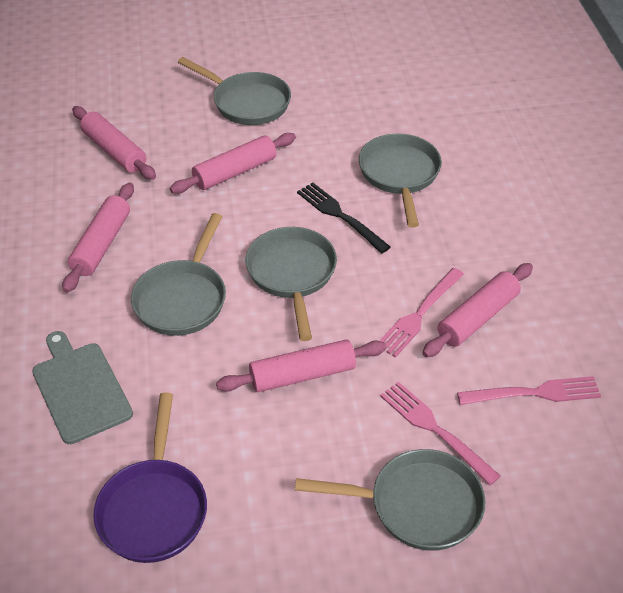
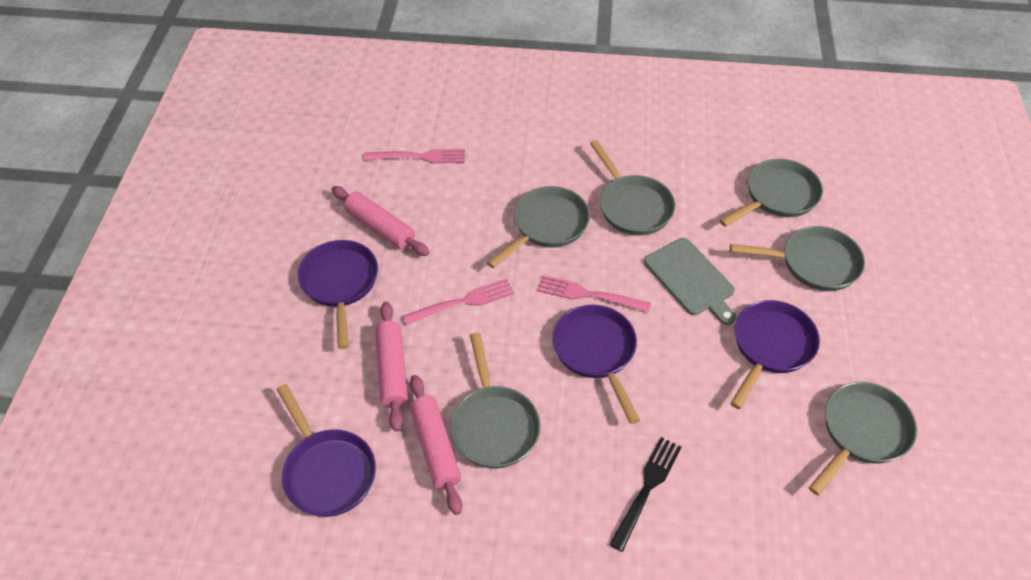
grey pan: [131,213,226,336] [178,57,291,125] [246,227,337,341] [295,449,486,551] [359,134,442,228] = 5 -> [450,333,540,469] [487,186,590,268] [590,140,675,235] [719,159,823,227] [730,226,865,291] [809,382,917,496] = 6
pink rolling pin: [62,183,134,293] [72,106,156,180] [170,133,296,194] [216,339,387,392] [423,263,533,357] = 5 -> [332,186,430,256] [375,302,408,432] [410,375,462,515] = 3
purple pan: [93,393,207,563] = 1 -> [277,384,376,517] [298,240,378,349] [552,305,640,424] [730,300,820,409] = 4

